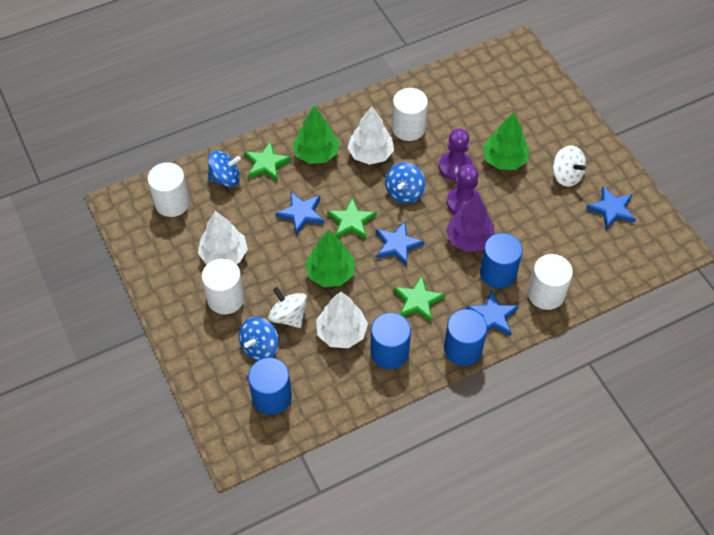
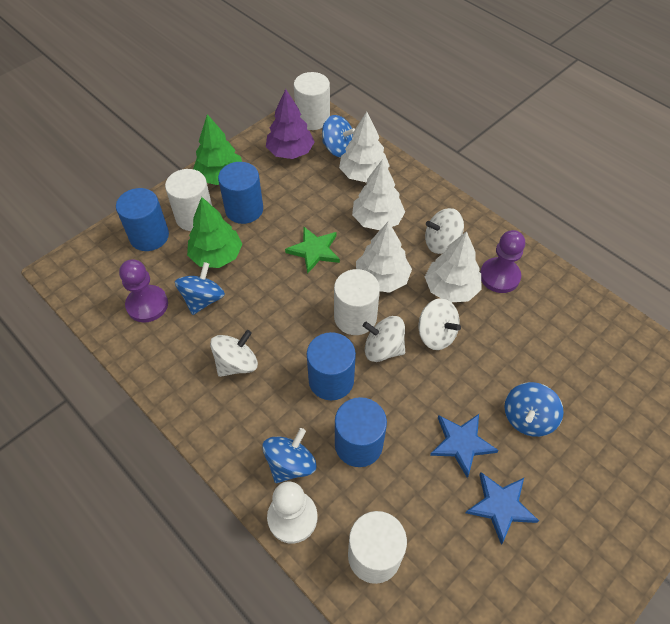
blue spinning top: [208,151,241,187] [239,317,279,361] [385,162,426,203] = 3 -> [175,262,225,315] [262,428,317,483] [322,115,355,157] [504,382,564,437] = 4
blue star: [275,192,324,235] [376,222,424,266] [466,290,519,336] [586,186,636,229] = 4 -> [430,414,498,478] [466,472,539,544] = 2
green star: [244,141,292,182] [327,197,377,239] [394,276,445,322] = 3 -> [285,227,340,274] = 1
green tree: [293,106,339,164] [305,230,355,287] [483,112,529,170] = 3 -> [187,197,242,268] [193,114,242,185] = 2
white pawn: none = 0 -> [267,481,318,544] = 1
white spinning top: [268,287,307,328] [553,145,586,187] = 2 -> [210,330,258,377] [363,316,405,362] [419,298,461,350] [425,208,464,254] = 4
white tree: [198,211,248,265] [316,292,368,348] [348,106,394,165] = 3 -> [339,112,389,182] [352,159,405,230] [356,221,412,293] [425,231,482,302] = 4

